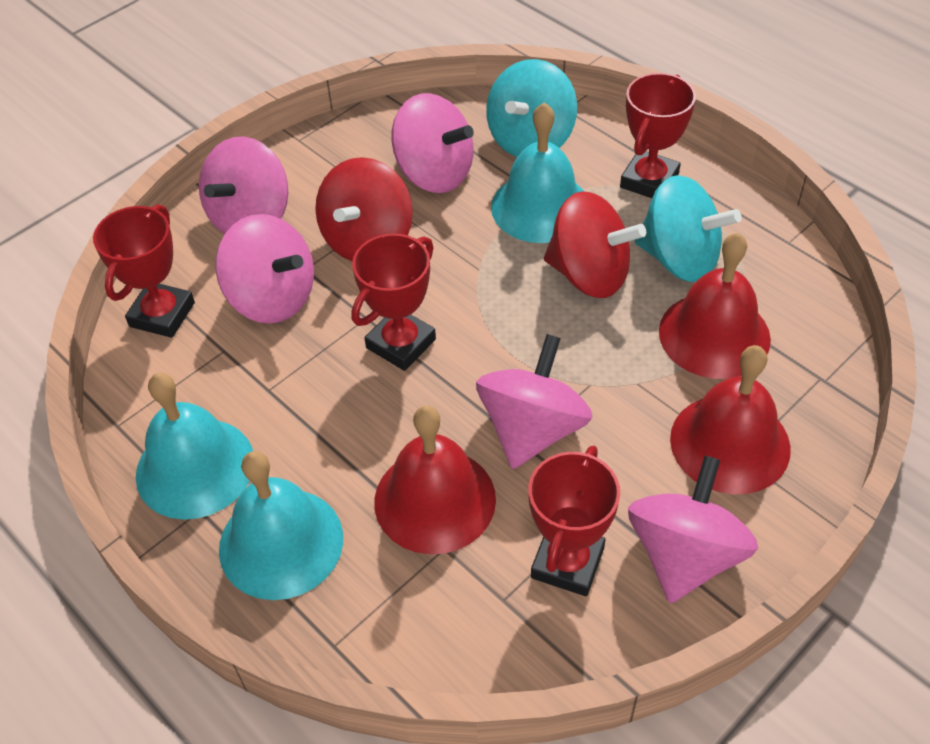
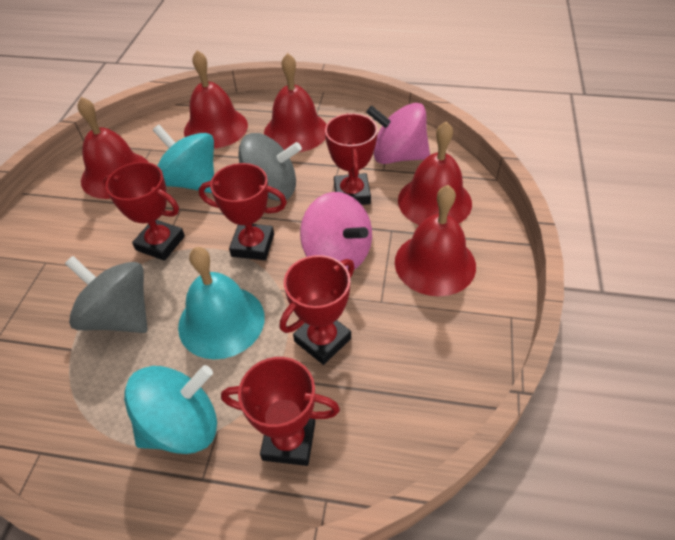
grey spinning top: none = 0 -> [65,256,148,333] [239,133,302,201] = 2
pink spinning top: [199,136,288,234] [216,214,314,324] [392,93,474,193] [476,334,592,469] [628,456,758,603] = 5 -> [300,192,372,270] [366,103,430,164] = 2
red bell: [374,406,496,555] [659,233,771,379] [670,345,791,494] = 3 -> [77,97,149,199] [184,50,248,148] [264,53,327,152] [395,185,476,296] [398,121,472,225] = 5
red spinning top: [315,157,413,261] [544,191,646,298] = 2 -> none = 0
red trophy: [93,204,195,338] [352,234,436,371] [528,446,620,596] [620,73,696,198] = 4 -> [103,162,185,261] [199,163,287,260] [221,357,340,466] [280,255,355,365] [325,113,378,205] = 5
turquoise bell: [136,373,253,520] [219,451,343,600] [491,103,585,243] = 3 -> [178,247,265,359] = 1

